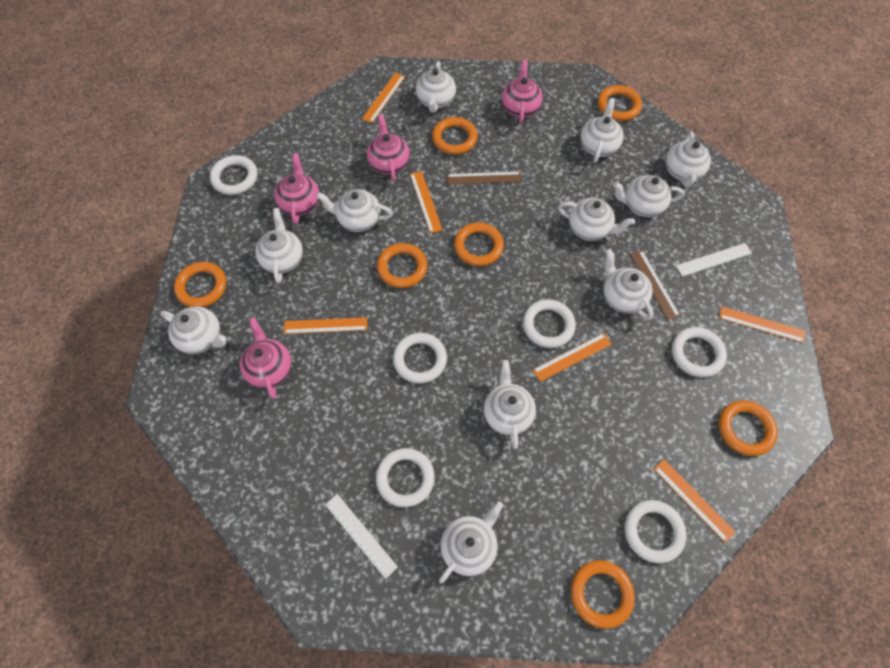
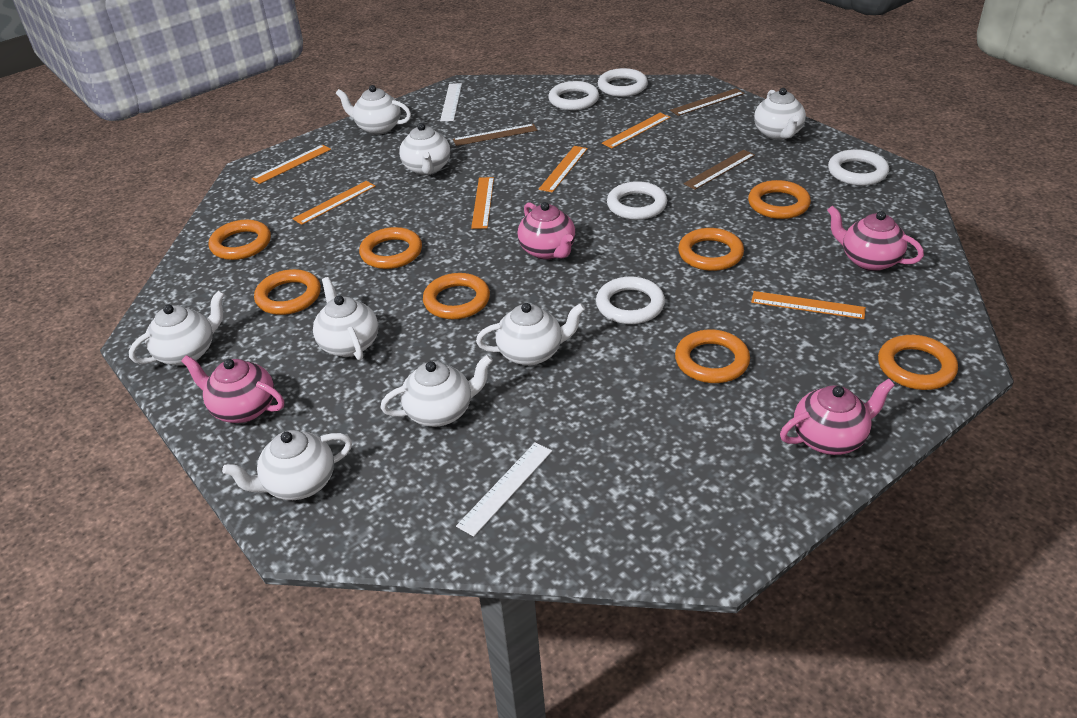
brown ruler: [447,171,522,185] [630,250,680,320] = 2 -> [453,124,537,146] [670,88,745,116] [684,150,755,190] = 3
orange ring: [174,262,226,307] [377,243,428,288] [432,117,478,155] [454,223,504,266] [571,560,635,629] [597,85,642,121] [719,400,778,456] = 7 -> [209,220,271,260] [254,269,321,315] [359,227,422,269] [423,273,490,319] [675,330,750,383] [678,228,744,271] [748,180,811,219] [878,335,958,390] = 8
white ring: [210,155,257,195] [376,448,435,507] [393,333,447,384] [523,299,576,348] [625,500,686,563] [672,327,727,377] = 6 -> [548,81,599,110] [596,276,665,324] [598,68,648,97] [607,181,667,220] [828,149,889,186] = 5
white teapot: [160,306,226,354] [255,208,303,283] [316,189,393,232] [416,61,456,113] [439,501,503,584] [484,360,536,449] [558,198,635,241] [580,98,624,163] [603,249,654,320] [613,175,685,217] [666,131,711,187] = 11 -> [129,290,225,366] [222,430,352,500] [313,277,378,360] [336,85,411,135] [380,355,493,427] [399,123,450,175] [476,303,585,366] [754,88,806,140] = 8

